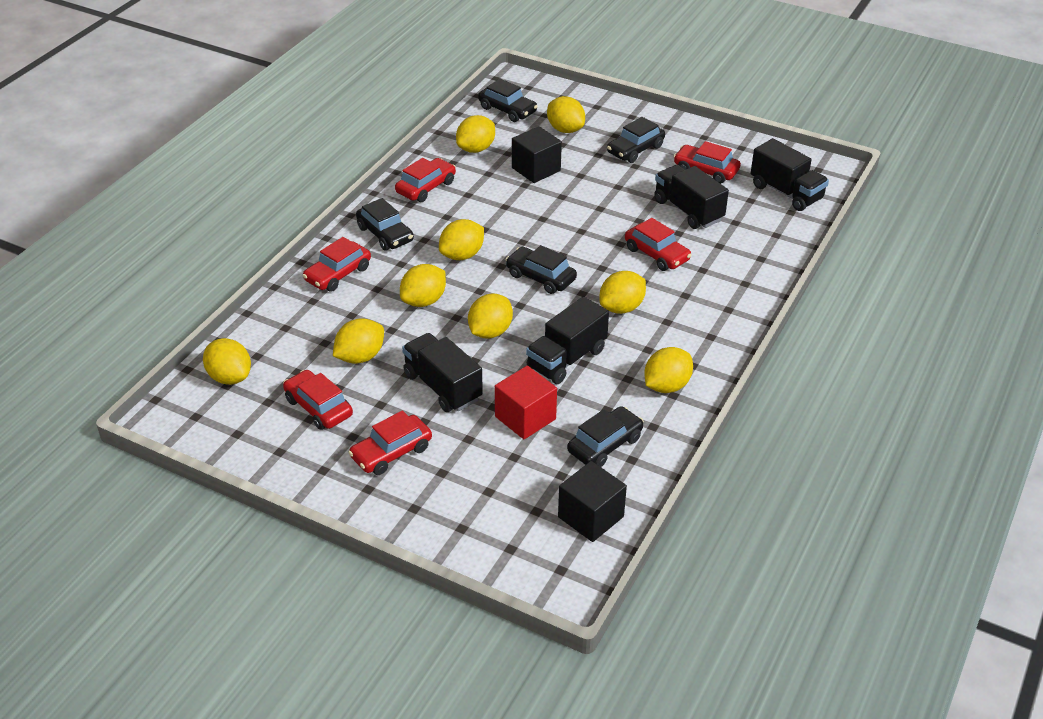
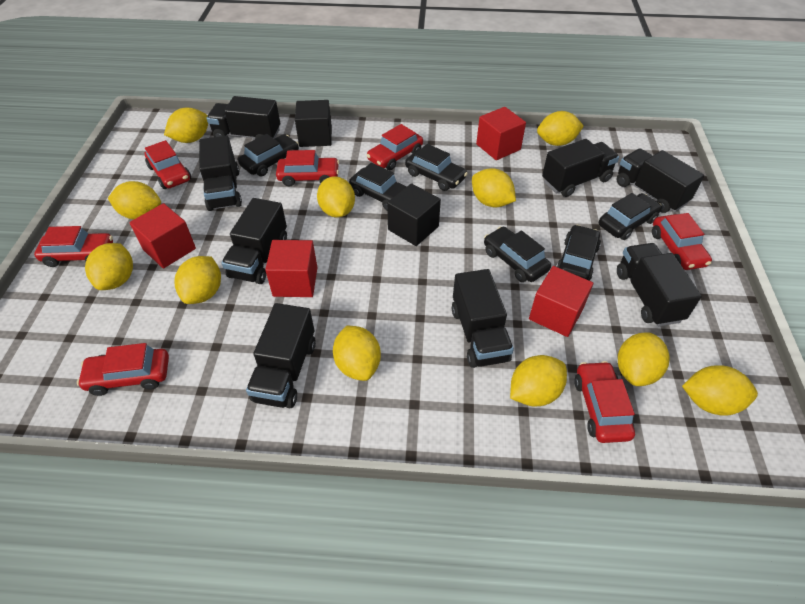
black car: [356,198,414,251] [478,79,538,122] [505,245,577,294] [567,406,644,467] [607,117,665,163] = 5 -> [238,134,299,176] [349,163,407,210] [405,144,468,191] [484,227,551,282] [556,225,601,281] [599,193,662,240] = 6
black truck: [402,333,483,412] [526,296,609,384] [654,165,729,229] [751,138,829,211] = 4 -> [199,136,242,211] [207,96,280,139] [221,198,287,284] [246,303,316,408] [452,269,514,368] [542,139,619,197] [616,149,704,213] [617,243,702,326] = 8
red car: [283,370,353,430] [303,237,371,292] [348,410,432,475] [395,158,456,202] [625,218,692,271] [673,141,741,184] = 6 -> [34,226,113,267] [77,343,169,396] [145,140,191,189] [276,150,339,187] [366,124,423,170] [574,361,635,443] [652,213,712,270] = 7
red cube: [495,366,557,439] = 1 -> [129,203,196,268] [265,240,317,297] [476,107,526,160] [529,266,593,337] = 4
yellow lemon: [203,338,251,385] [333,318,384,364] [400,264,446,307] [439,219,484,260] [456,115,495,153] [468,294,513,338] [547,96,585,133] [599,271,646,314] [644,347,693,393] = 9 -> [85,243,133,290] [108,181,161,220] [164,108,208,143] [174,256,221,304] [317,176,355,218] [333,326,381,381] [472,168,516,207] [510,355,567,406] [537,111,584,146] [618,332,670,386] [682,365,758,416] = 11

